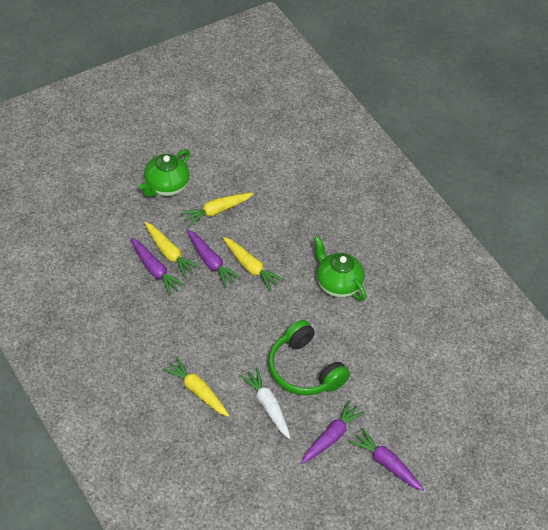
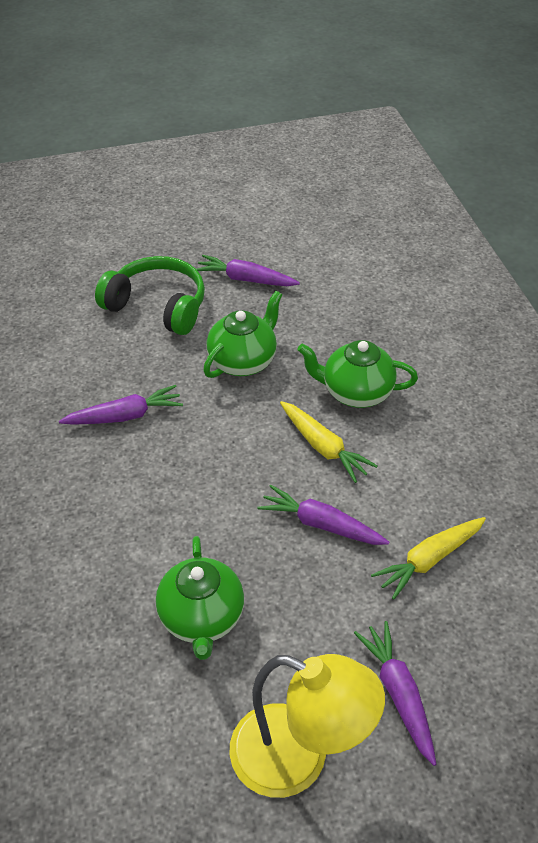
green teapot: [139,149,190,197] [314,236,366,301] = 2 -> [156,536,244,660] [203,291,283,378] [297,340,418,408] = 3
white carrot: [240,367,290,439] = 1 -> none = 0
yellow carrot: [144,222,200,278] [162,357,230,417] [181,193,254,227] [223,237,284,291] = 4 -> [280,401,377,483] [371,517,486,599] = 2
yellow lamp: none = 0 -> [229,654,385,798] = 1

